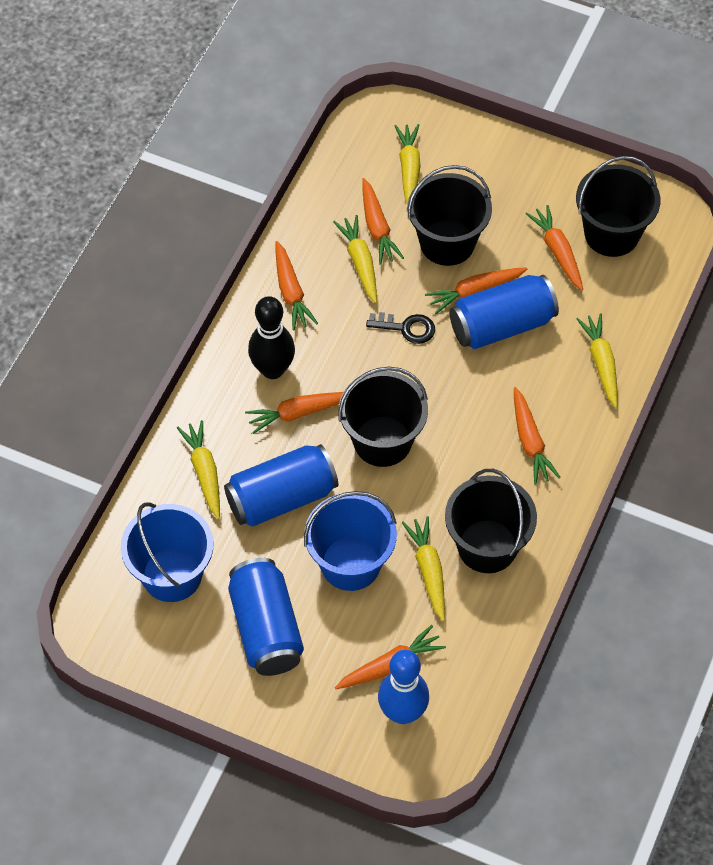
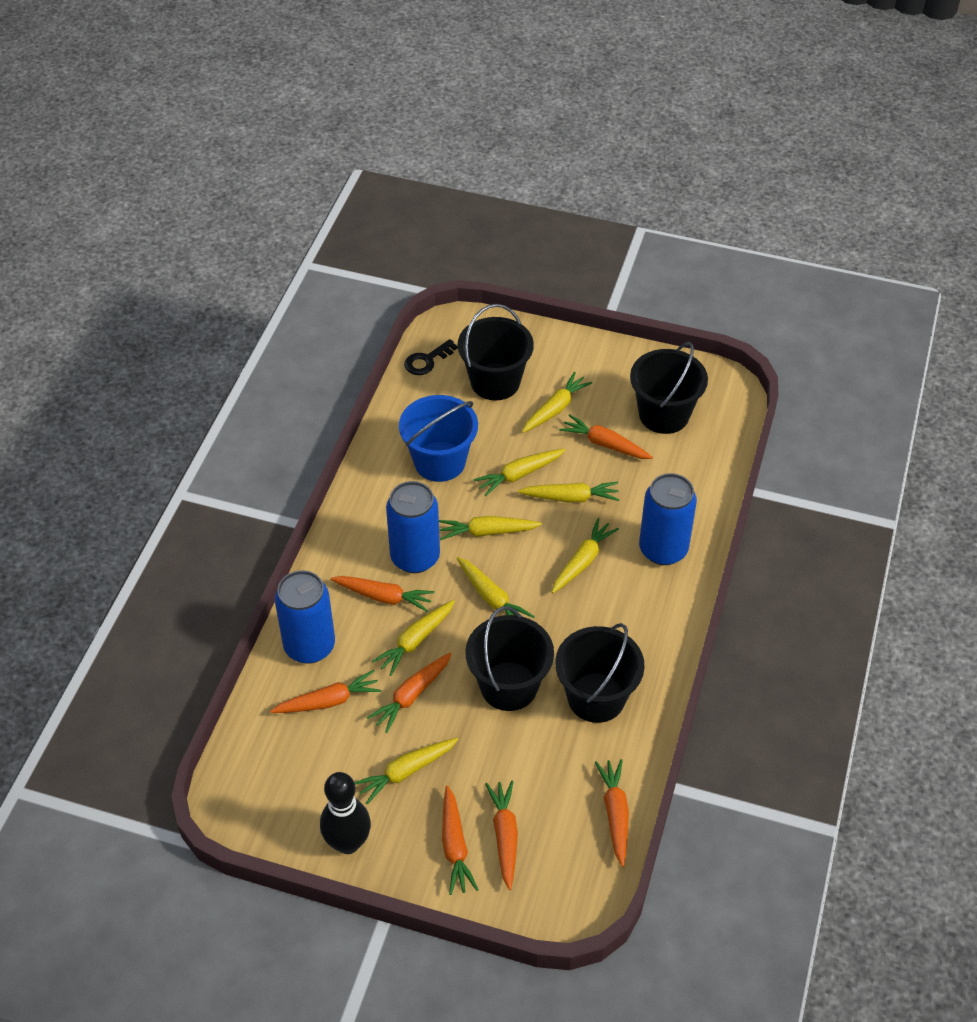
blue bowling pin: [378,650,429,724] = 1 -> none = 0
blue bucket: [121,502,214,602] [304,491,397,591] = 2 -> [399,395,478,482] = 1
yellow carrot: [177,420,220,519] [333,215,377,303] [394,124,421,204] [402,516,445,621] [576,313,618,408] = 5 -> [354,738,458,804] [372,600,455,676] [439,516,542,540] [457,557,535,618] [473,449,565,496] [518,482,620,502] [522,372,592,433] [552,518,619,593] = 8

